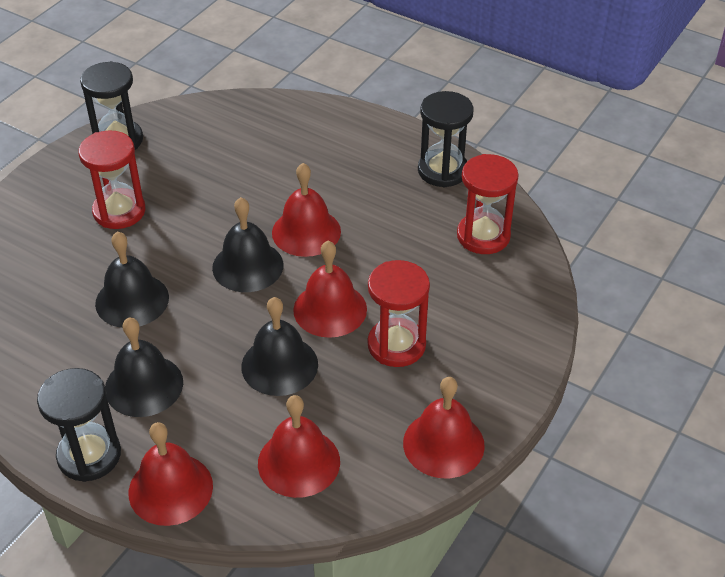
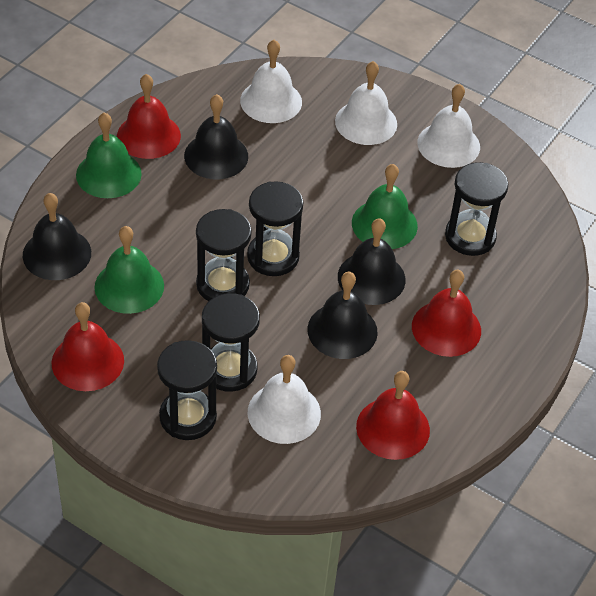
black hourglass: [37,368,121,482] [80,61,143,150] [418,91,474,187] = 3 -> [157,340,217,440] [196,209,252,301] [202,293,260,392] [247,181,303,276] [445,162,508,256] = 5
green bell: none = 0 -> [76,112,142,198] [95,226,164,314] [352,164,418,249] = 3
red bell: [129,422,213,526] [258,395,340,498] [272,163,341,257] [293,241,367,338] [403,377,485,478] = 5 -> [52,302,124,391] [117,74,181,159] [356,371,430,460] [412,270,481,357] = 4
red hourglass: [78,130,146,229] [368,260,430,367] [457,154,519,254] = 3 -> none = 0
white bell: none = 0 -> [240,40,302,123] [248,355,321,444] [335,61,397,145] [418,84,480,168] = 4

